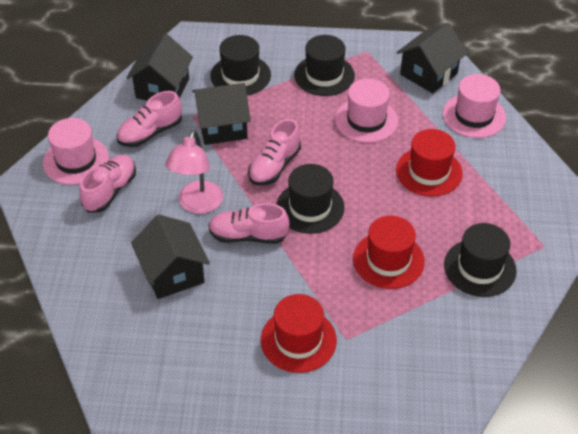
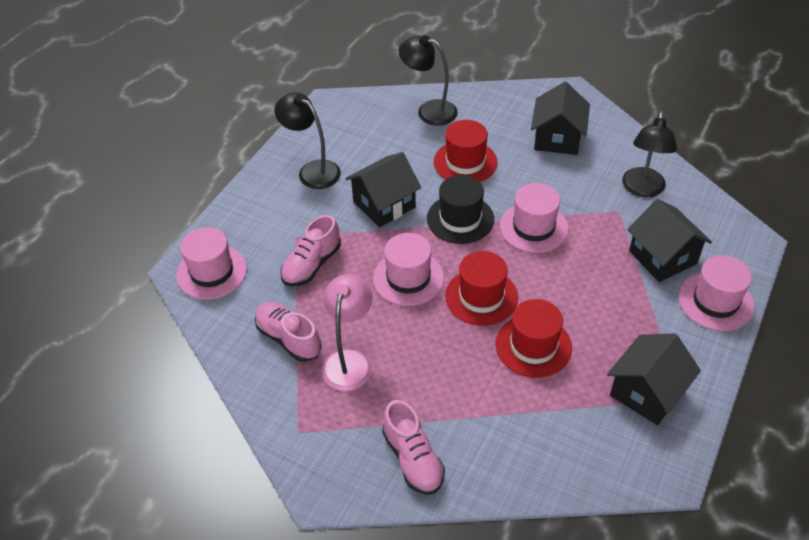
black hat: [210,35,271,96] [276,164,345,234] [294,35,355,96] [444,223,517,297] = 4 -> [427,175,494,244] = 1
black lamp: none = 0 -> [274,92,341,189] [399,35,458,126] [622,111,677,197] = 3
pink hat: [43,118,109,185] [335,79,398,143] [443,74,506,138] = 3 -> [176,227,247,299] [373,233,444,306] [500,183,568,253] [678,255,754,331] = 4
pink shoe: [79,155,136,212] [116,91,182,147] [208,203,290,244] [248,119,301,186] = 4 -> [255,302,322,362] [280,215,341,286] [382,400,445,495] = 3

